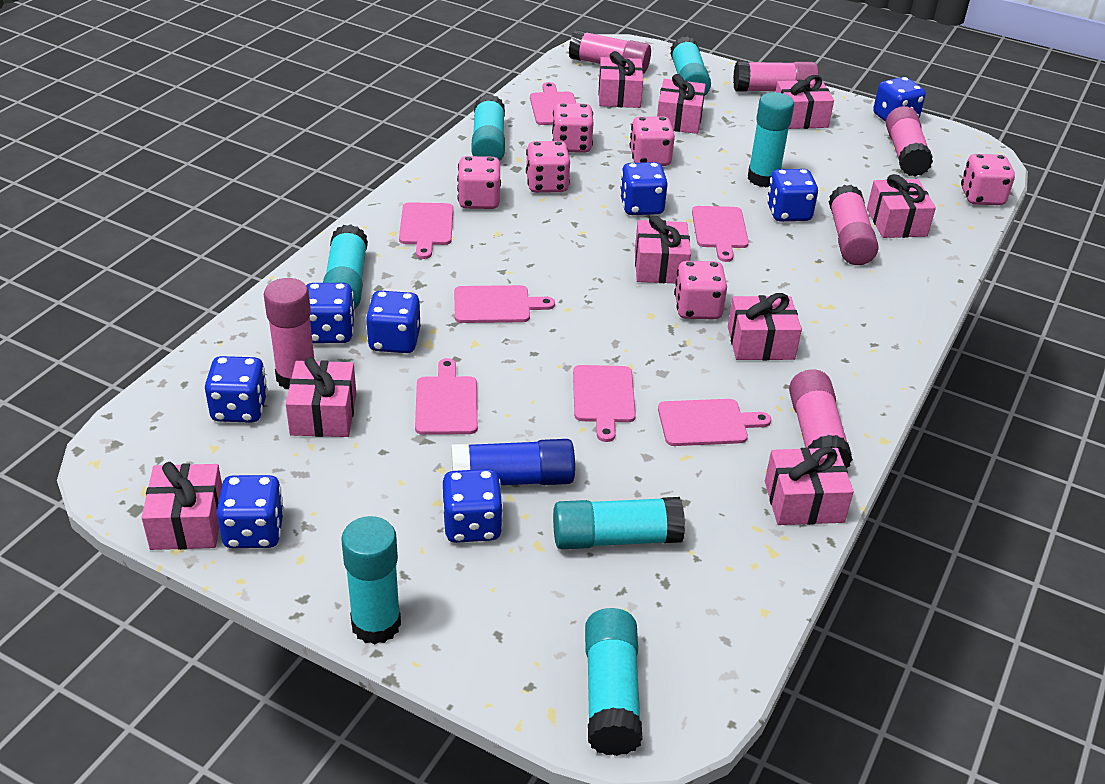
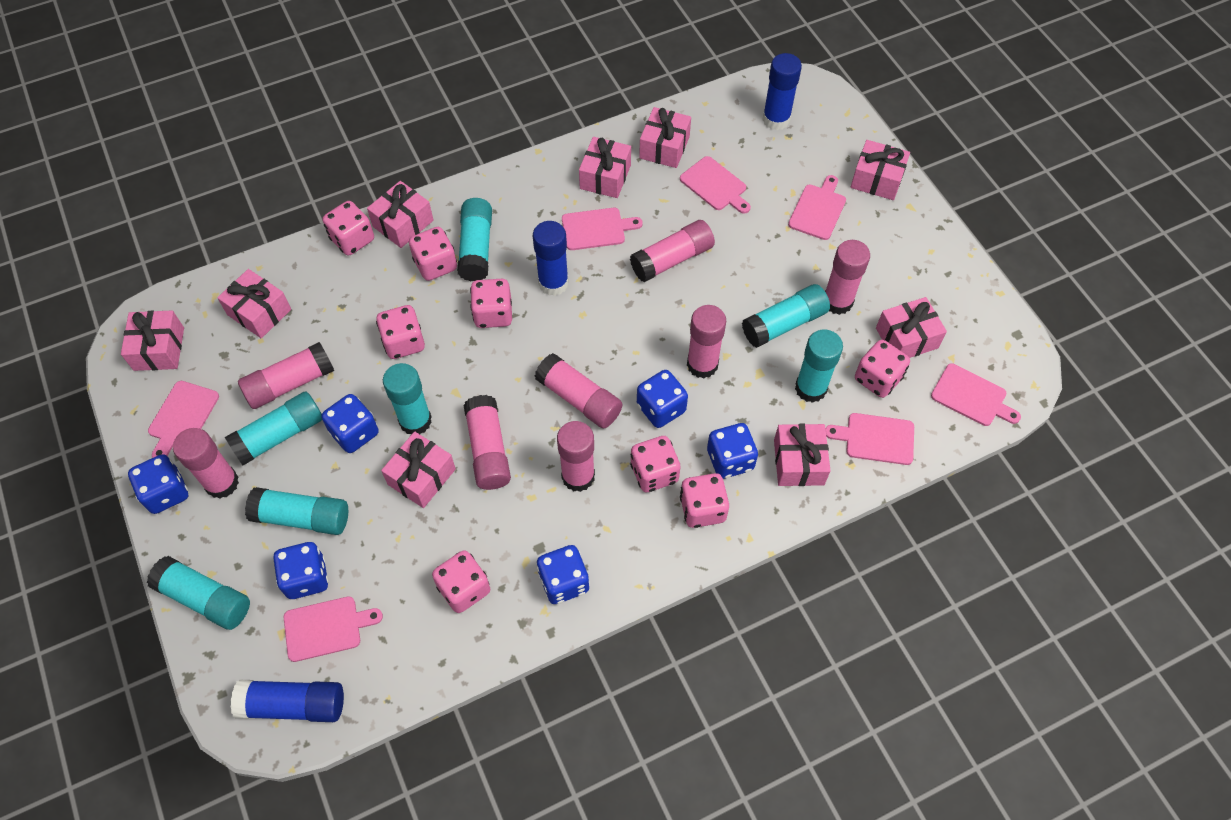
blue dice: [205,356,268,423] [216,475,284,548] [306,283,355,343] [366,291,420,353] [443,469,503,543] [620,162,668,215] [767,169,818,221] [873,77,926,122] = 8 -> [128,454,188,514] [273,542,329,599] [322,394,379,453] [537,545,590,604] [637,370,688,428] [707,423,758,479] = 6
blue glue stick: [451,439,575,485] = 1 -> [231,680,344,722] [533,221,569,296] [762,53,802,130] = 3
pink dice: [457,156,501,209] [526,141,570,193] [552,103,594,153] [630,117,675,166] [674,261,727,319] [961,154,1015,205] = 6 -> [323,201,374,256] [376,305,425,359] [409,227,457,281] [432,550,490,613] [470,279,512,328] [630,436,680,492] [680,473,729,528] [855,340,910,398] = 8
pink glue stick: [264,278,314,389] [569,30,651,74] [733,61,818,92] [789,369,853,468] [829,185,879,265] [886,106,933,177] = 6 -> [173,428,239,499] [238,342,334,409] [464,395,511,490] [535,353,623,429] [557,421,595,492] [630,220,715,282] [687,305,726,379] [825,240,870,315] = 8

